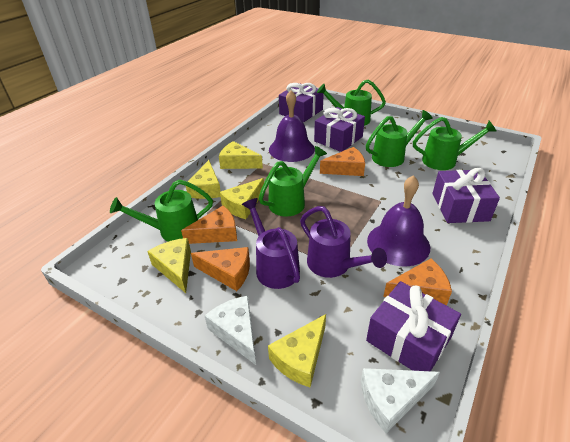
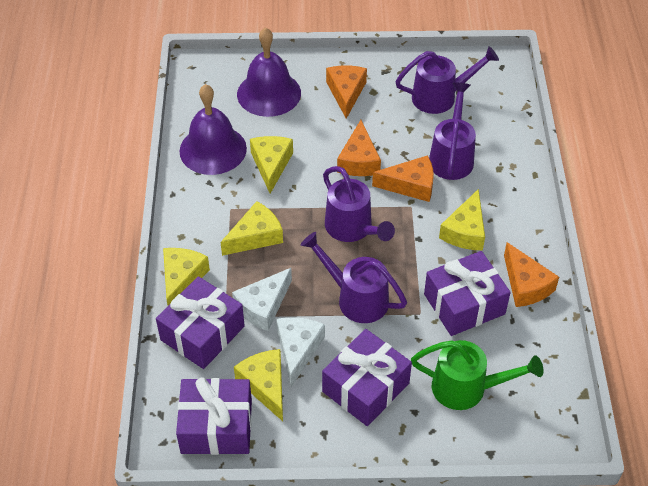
green watering can: [110,179,213,242] [259,146,327,216] [317,79,386,126] [366,110,433,167] [413,117,497,170] = 5 -> [411,340,543,410] = 1
purple watering can: [242,198,300,289] [300,206,387,278] = 2 -> [301,232,407,323] [323,166,395,242] [395,46,499,114] [429,82,476,180] = 4

